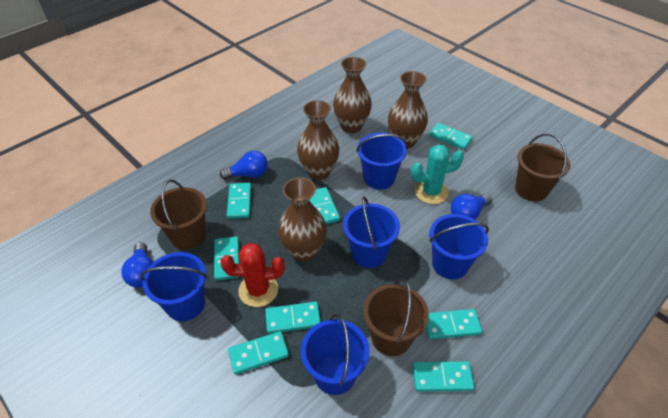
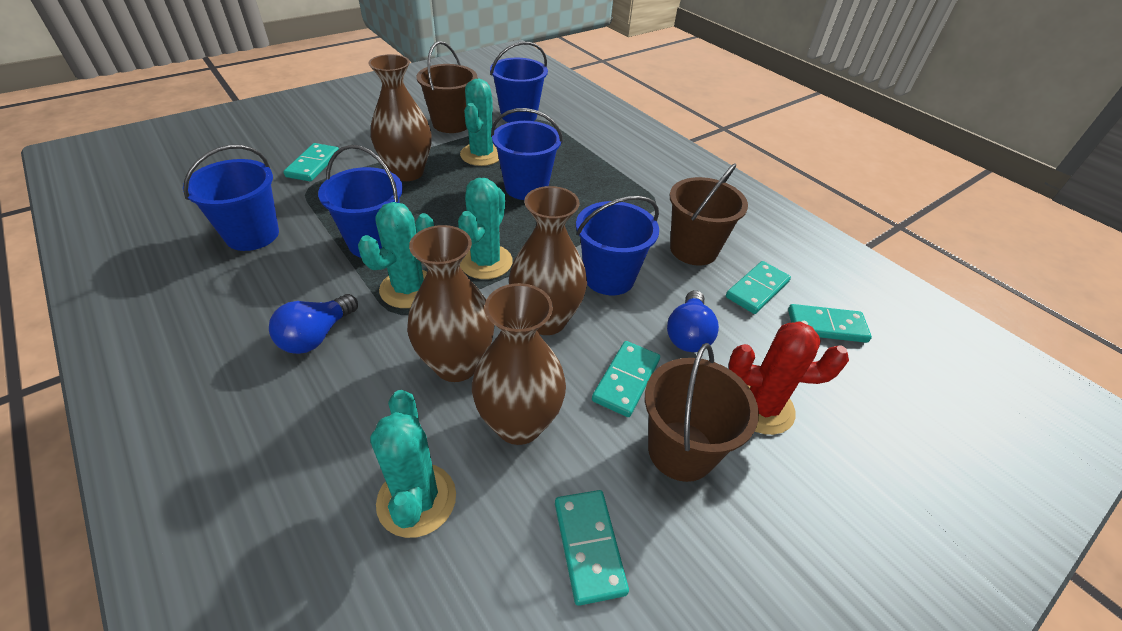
blue light bulb: [121,242,153,288] [220,151,268,180] [451,194,492,220] = 3 -> [269,294,358,354] [667,290,719,352] = 2
turquoise cactus: [411,144,464,204] = 1 -> [358,202,434,308] [370,390,456,538] [458,178,513,279] [460,79,499,166] = 4
turquoise domino: [214,236,239,281] [227,183,251,219] [228,331,289,375] [265,302,321,334] [309,187,340,224] [412,361,475,392] [426,309,482,339] [429,123,473,150] = 8 -> [283,143,339,181] [555,490,629,606] [592,341,660,417] [726,261,791,314] [788,304,872,343] = 5

